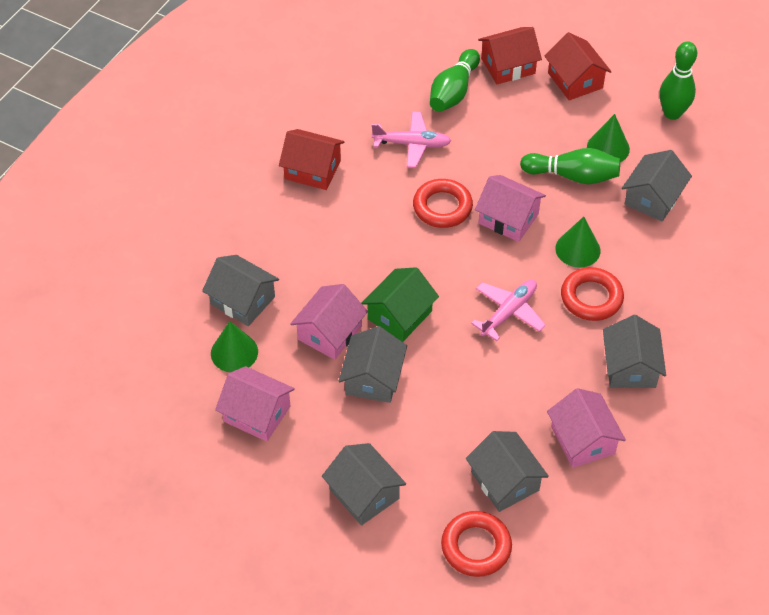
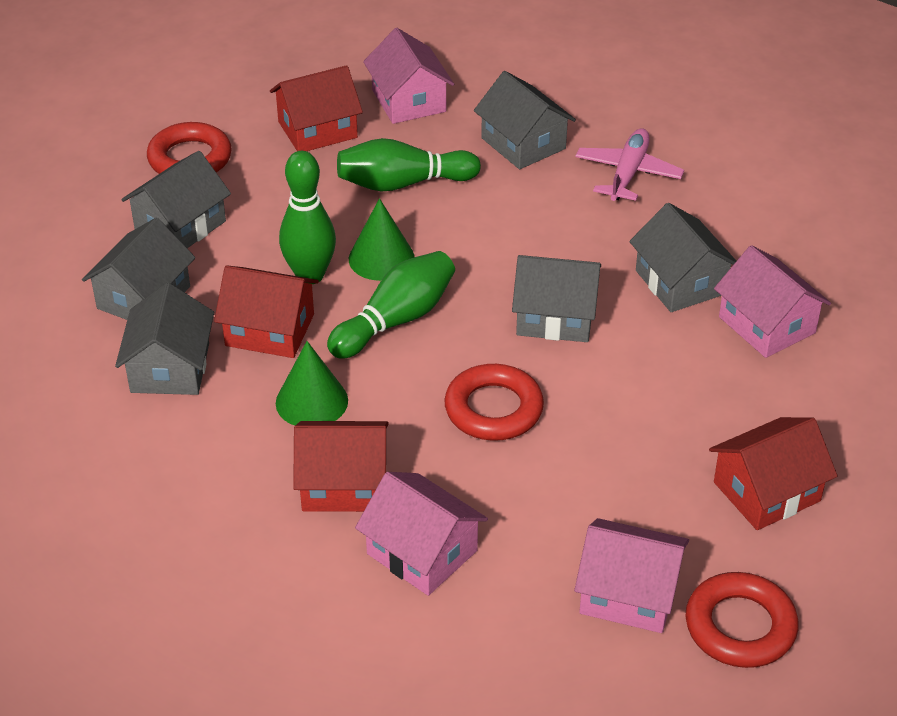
green cone: [211,321,258,372] [555,217,601,268] [587,114,630,162] = 3 -> [276,341,348,426] [349,198,415,281] = 2
green house: [361,267,439,342] = 1 -> none = 0
pink plane: [372,112,451,168] [471,280,546,341] = 2 -> [575,128,684,201] = 1
red house: [279,129,345,190] [478,27,542,84] [545,32,612,100] = 3 -> [214,265,319,358] [270,65,363,151] [293,421,389,512] [709,417,837,530] = 4

